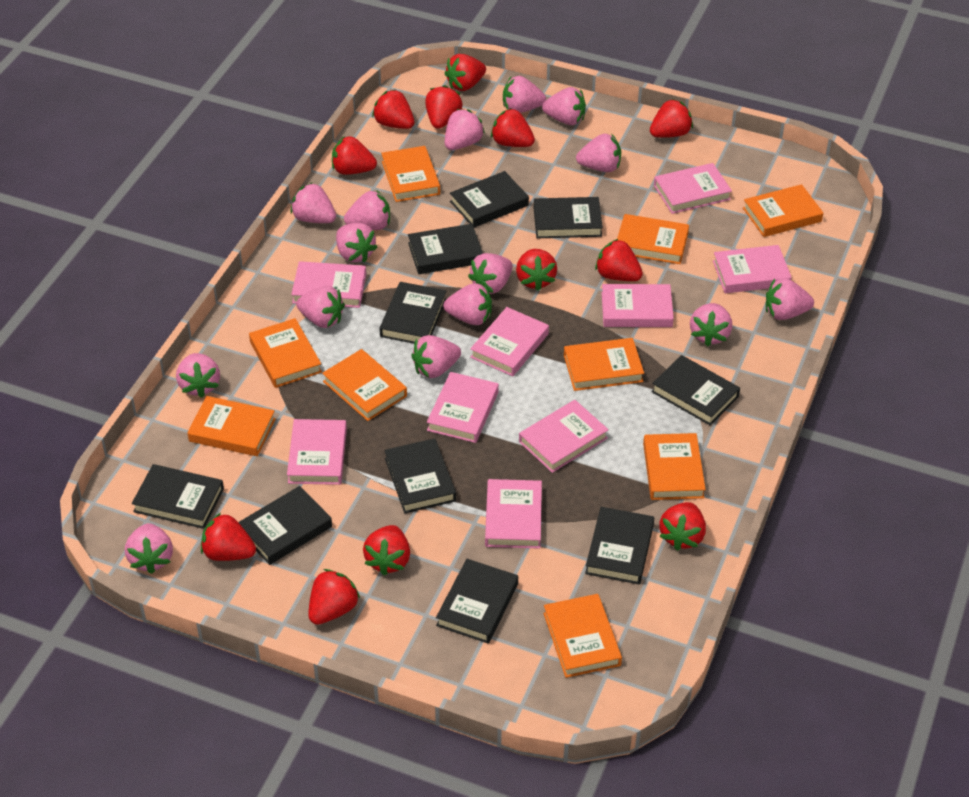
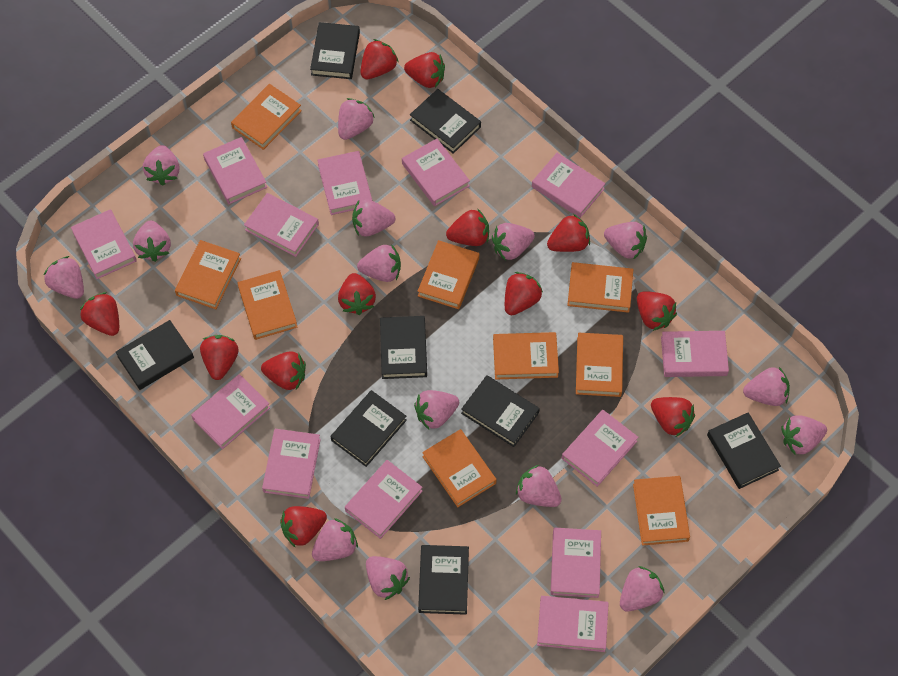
black book: [132,464,224,529] [238,486,332,565] [380,282,446,344] [384,438,456,513] [408,224,483,274] [436,559,518,643] [450,171,529,228] [533,197,603,238] [585,507,654,584] [651,355,740,425] = 10 -> [116,320,194,390] [310,22,360,79] [330,390,407,467] [380,316,427,379] [410,89,481,154] [418,545,469,615] [461,375,540,447] [707,412,781,489] = 8
pink book: [287,419,347,485] [291,261,366,308] [427,372,499,443] [470,307,549,376] [485,479,542,549] [519,400,609,473] [602,284,674,327] [654,163,732,214] [713,245,792,293] = 9 -> [71,209,137,279] [191,374,270,449] [203,137,267,204] [244,193,319,257] [262,429,321,499] [317,151,372,215] [345,460,423,539] [402,139,470,206] [532,153,605,218] [537,596,609,652] [551,528,601,598] [562,410,638,487] [661,331,729,377] = 13

